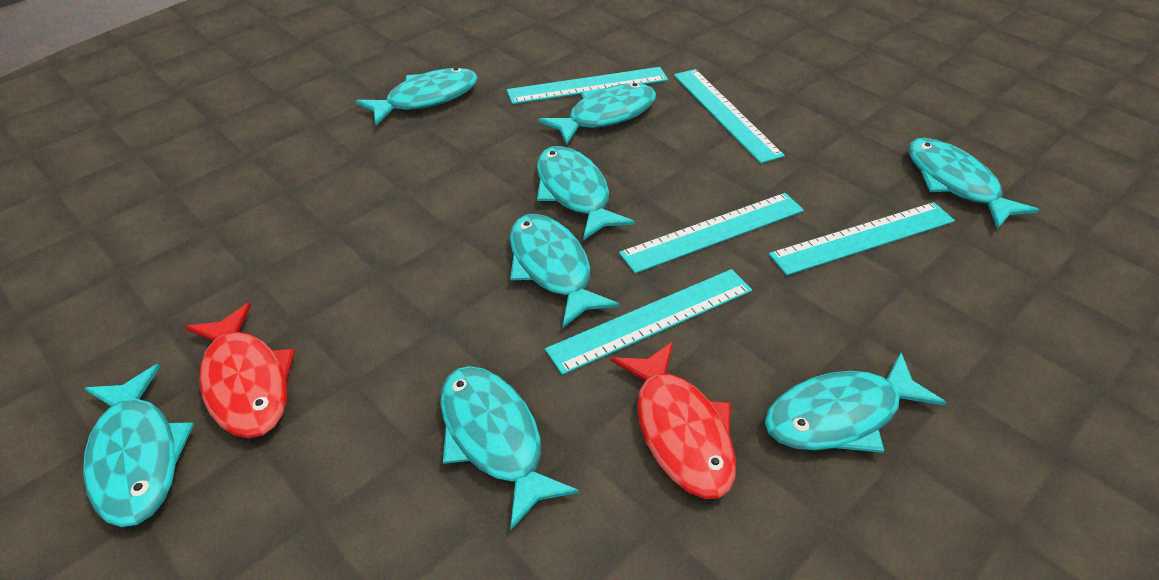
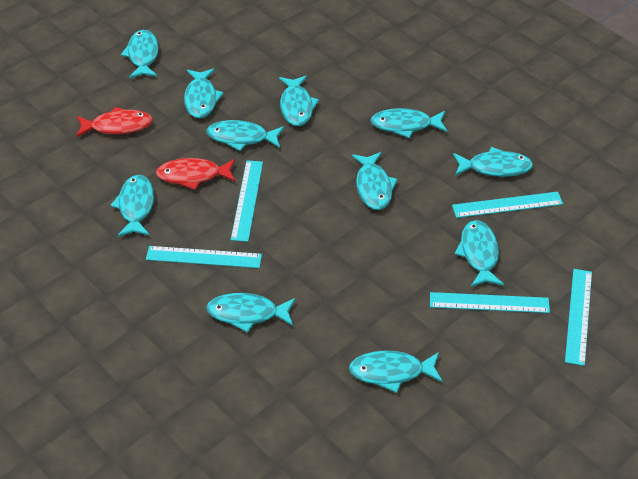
turquoise fish: [83,364,194,527] [356,67,478,125] [440,366,579,530] [510,214,620,327] [537,146,635,240] [538,83,656,145] [765,352,946,453] [908,138,1039,229] = 8 -> [110,175,154,237] [121,30,159,78] [184,68,224,118] [206,120,284,151] [206,293,296,333] [279,75,319,126] [349,351,443,393] [352,152,398,210] [370,108,447,138] [453,147,533,177] [455,220,504,287] = 11

